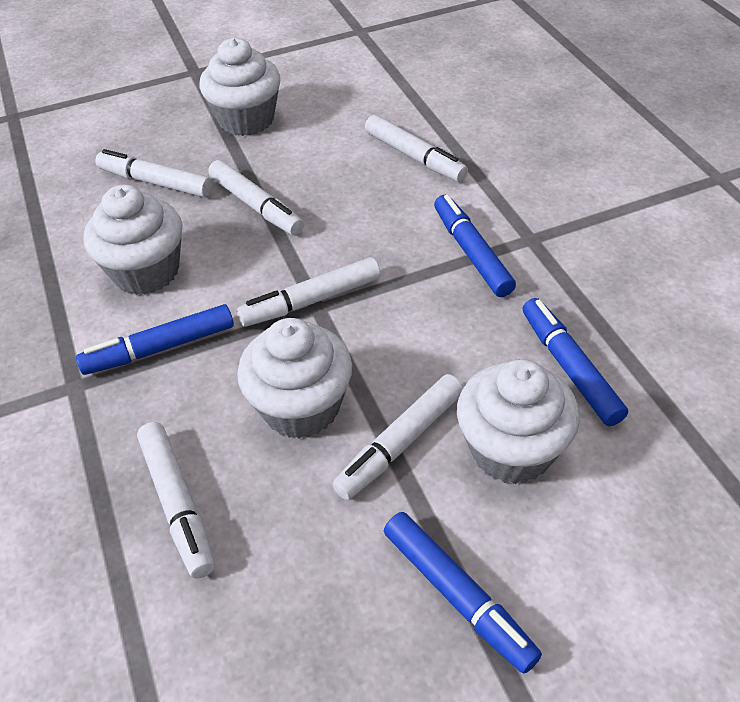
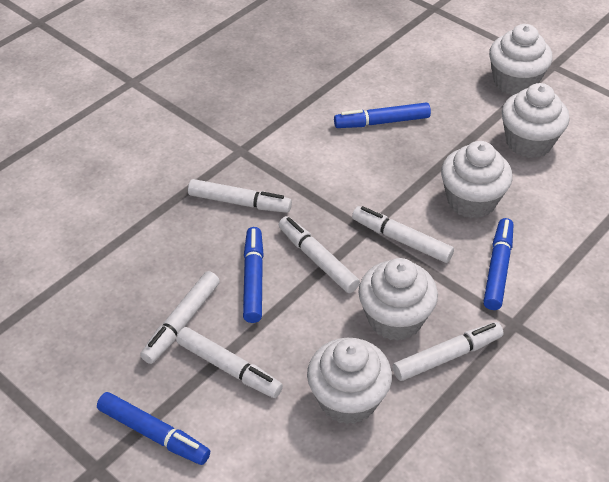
white cupcake: [83,185,182,295] [200,38,281,136] [237,318,352,438] [457,359,580,484] = 4 -> [307,338,392,424] [358,258,438,341] [441,141,513,218] [489,24,553,96] [502,83,569,158] = 5

